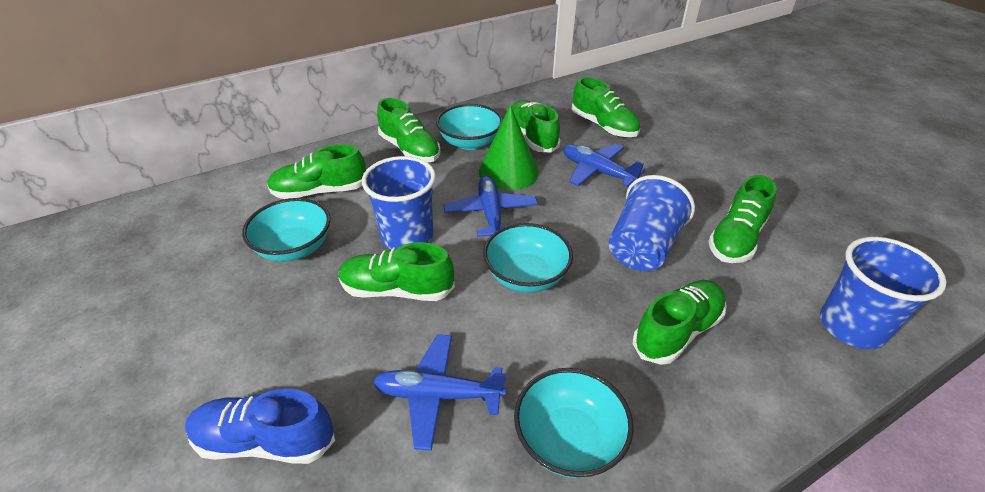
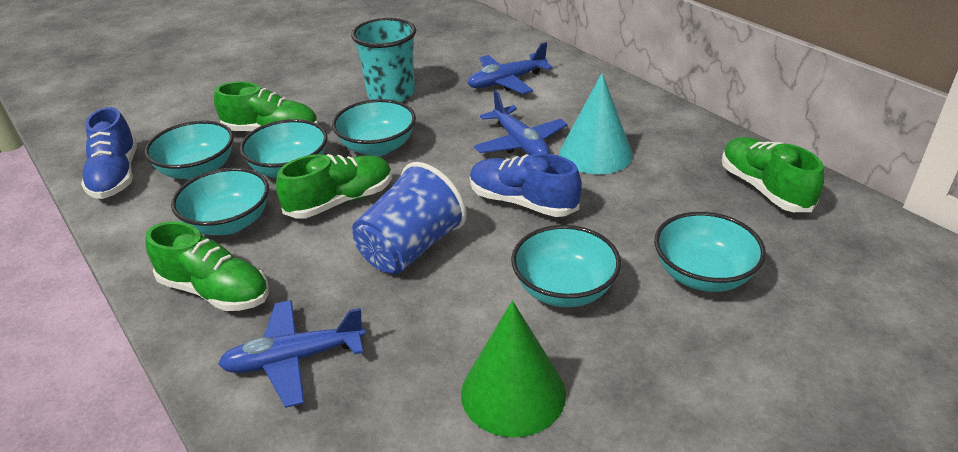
blue cup: [362,156,436,249] [609,175,695,271] [820,237,947,349] = 3 -> [352,162,467,274] = 1
blue shoe: [185,389,335,464] = 1 -> [81,107,137,199] [470,153,582,217] = 2
green shoe: [267,144,366,199] [339,242,455,301] [377,98,441,163] [512,100,561,153] [572,77,640,137] [633,280,727,365] [708,175,777,263] = 7 -> [145,221,269,311] [214,82,318,131] [276,154,392,219] [722,137,824,212] = 4
turquoise bowl: [242,198,330,262] [436,104,503,150] [483,223,573,293] [514,368,634,478] = 4 -> [144,121,234,180] [171,168,269,235] [240,119,327,178] [332,99,416,156] [511,225,621,307] [654,212,766,292] = 6
turquoise cone: none = 0 -> [560,73,633,174] = 1
turquoise cup: none = 0 -> [351,18,416,102] = 1

